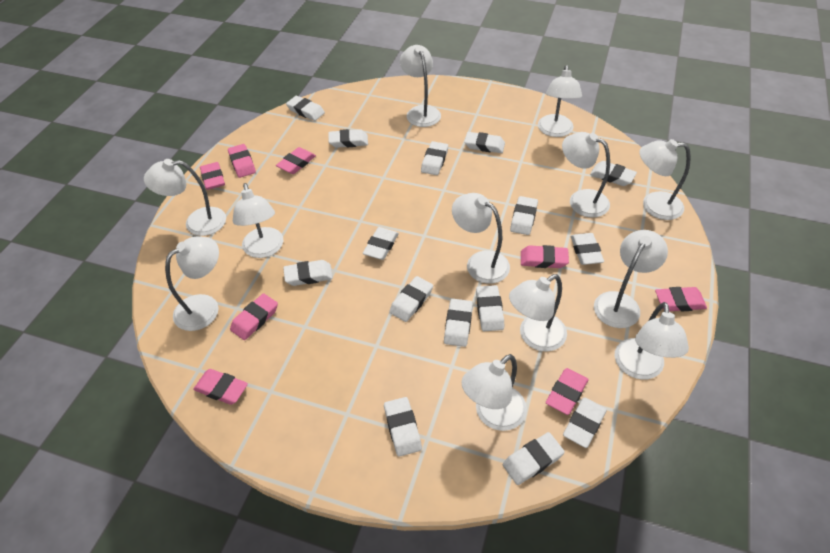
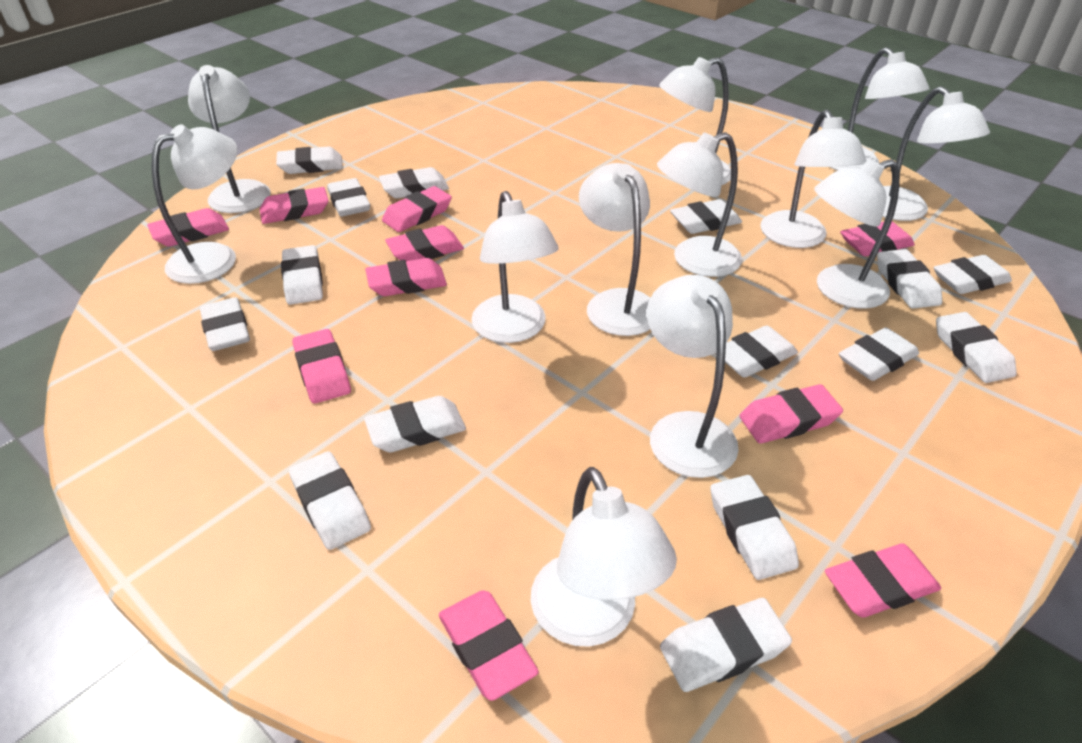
pink eraser: [193,369,248,405] [200,162,225,190] [228,144,256,178] [230,293,278,340] [276,147,316,174] [521,245,569,268] [546,368,588,415] [655,287,707,312] = 8 -> [147,208,229,247] [260,187,329,224] [292,329,351,404] [365,258,447,296] [382,186,452,232] [385,225,464,261] [439,590,539,701] [740,384,843,444] [825,543,941,618] [840,221,915,256] = 10

